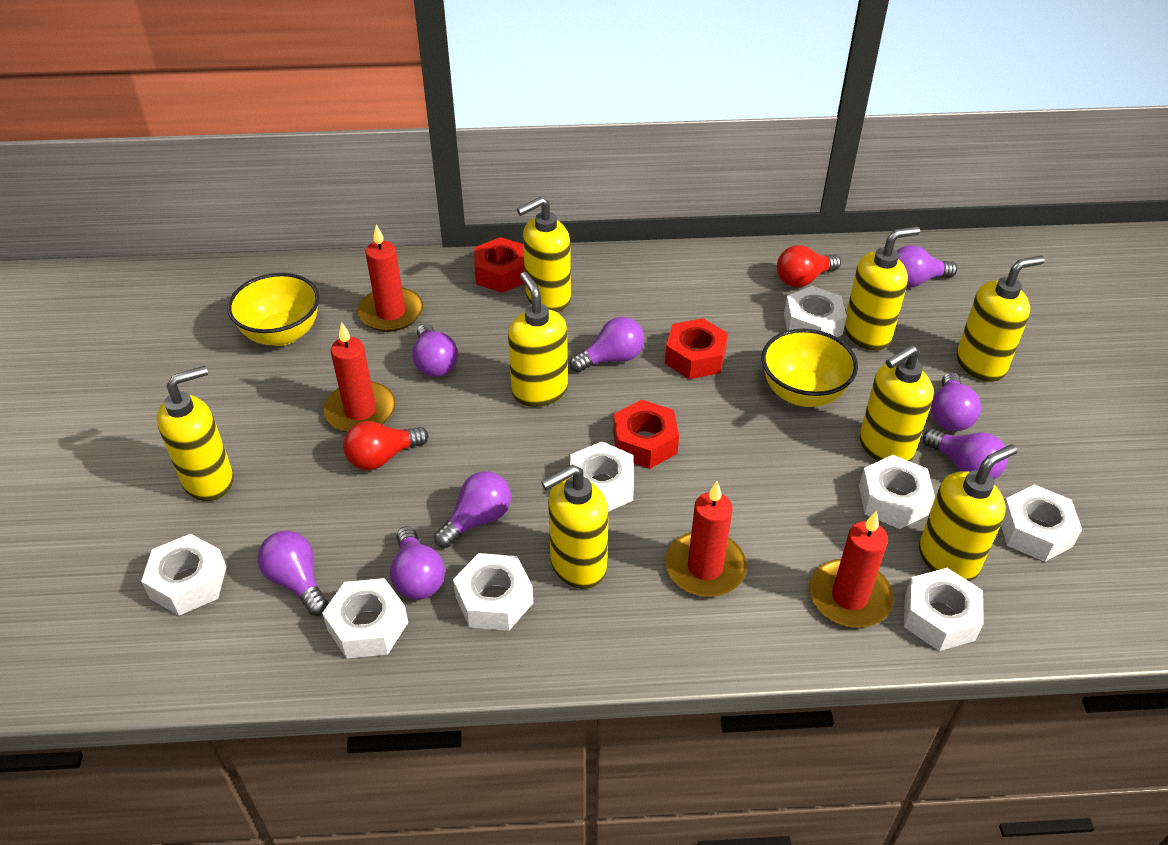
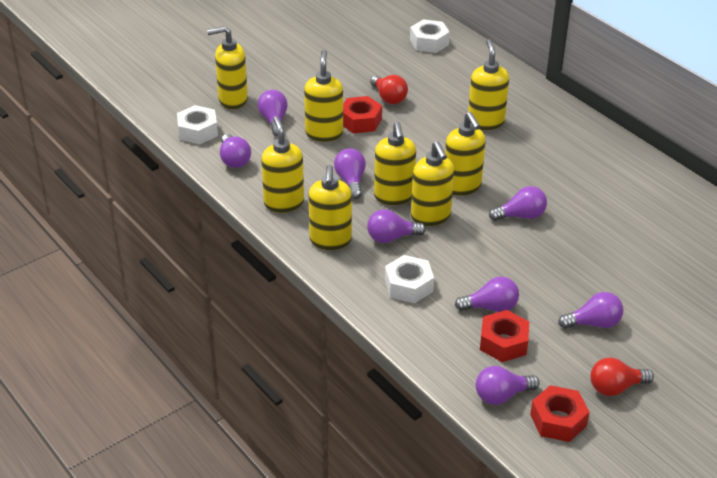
red candle: [323,322,396,432] [357,225,423,332] [665,481,747,597] [809,511,894,628] = 4 -> none = 0
white nut: [141,534,227,615] [322,578,408,659] [453,553,533,631] [570,441,634,512] [784,286,847,337] [859,455,935,529] [904,568,984,651] [1001,485,1082,562] = 8 -> [177,105,218,145] [385,255,434,303] [410,19,450,53] = 3
yellow bowl: [227,273,320,346] [762,329,858,407] = 2 -> none = 0

